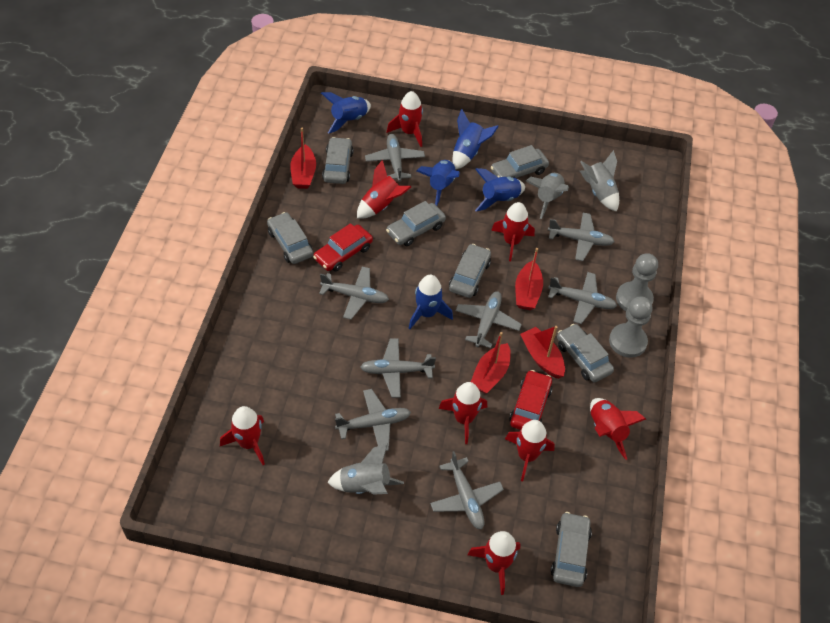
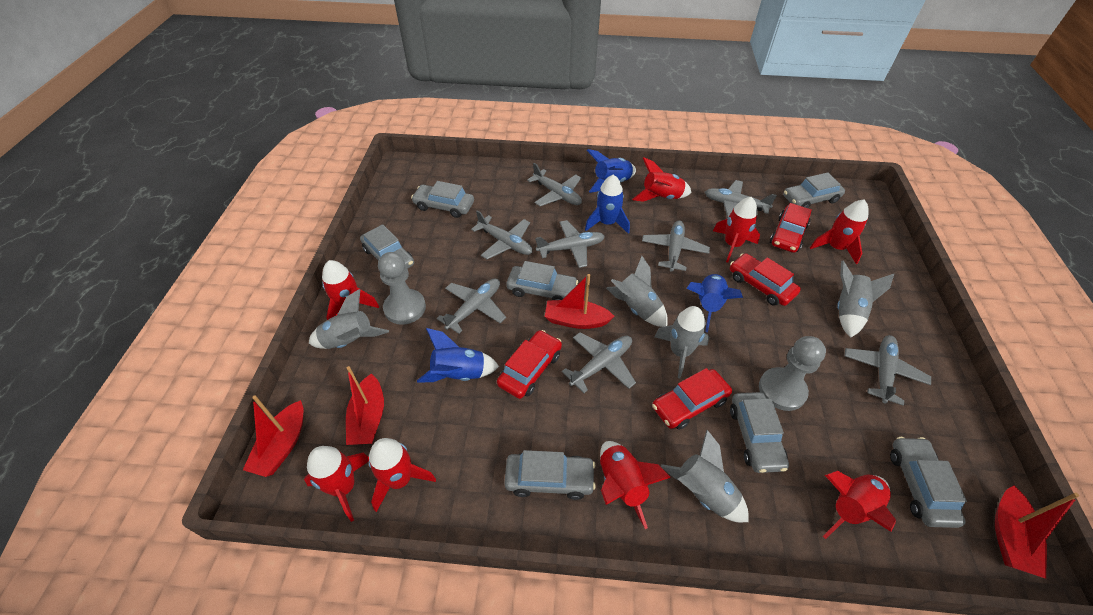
blue rocket: [321,92,371,133] [409,275,453,329] [417,160,460,206] [453,109,499,170] [475,168,525,212] = 5 -> [417,328,499,383] [585,174,630,234] [587,149,636,193] [687,274,743,332] = 4
grey rocket: [327,443,404,494] [526,173,569,219] [580,150,619,212] = 3 -> [309,289,389,349] [606,256,668,327] [654,306,709,378] [661,430,749,523] [837,261,894,338] = 5
red car: [313,223,373,272] [509,370,553,430] = 2 -> [497,330,562,399] [652,368,732,430] [730,253,801,306] [770,203,812,253] = 4

